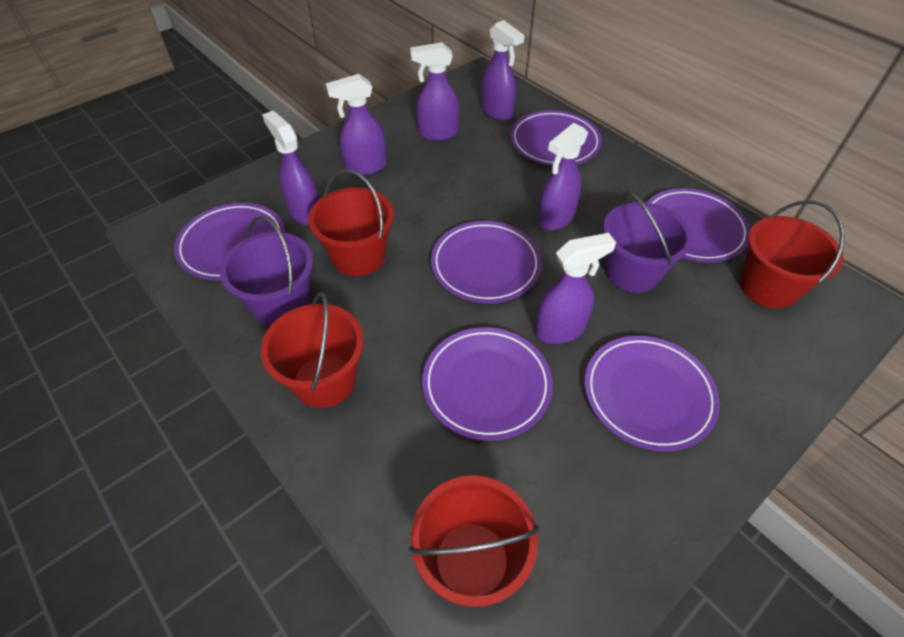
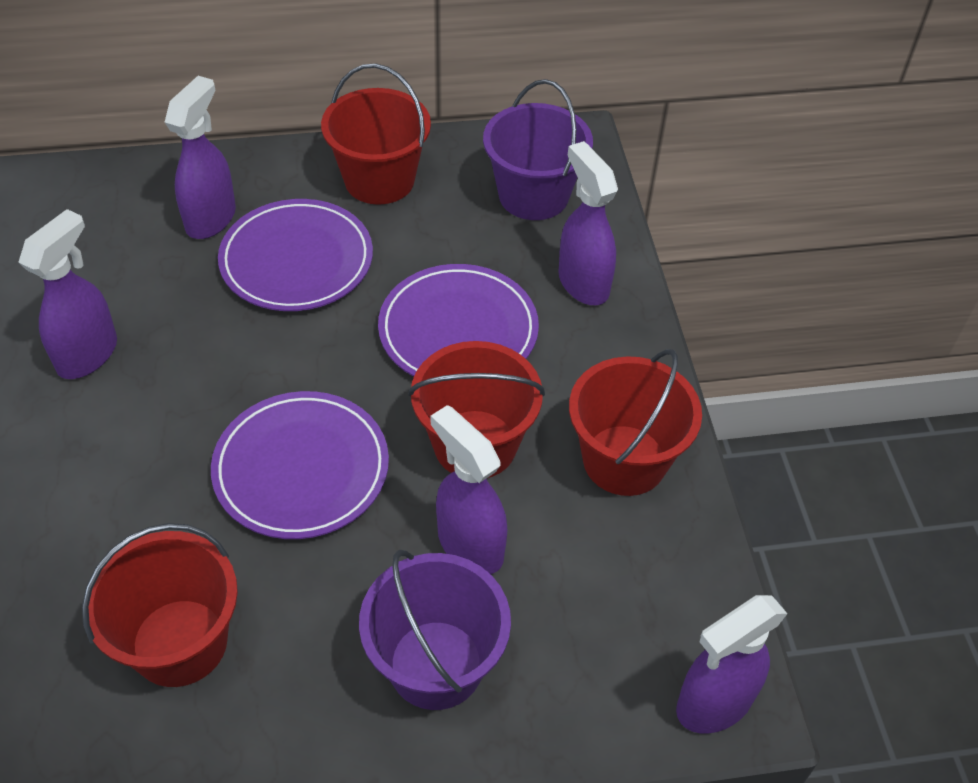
purple plate: [174,203,285,280] [422,327,553,440] [431,221,542,303] [510,110,602,166] [584,336,720,451] [647,188,750,262] = 6 -> [211,391,389,539] [218,199,373,311] [378,264,539,377] = 3
purple spray bottle: [262,111,319,225] [325,74,387,175] [410,42,459,141] [481,20,525,121] [535,233,616,344] [538,123,588,230] = 6 -> [18,209,117,379] [165,76,236,239] [430,405,508,574] [558,141,618,305] [676,595,788,734] = 5

